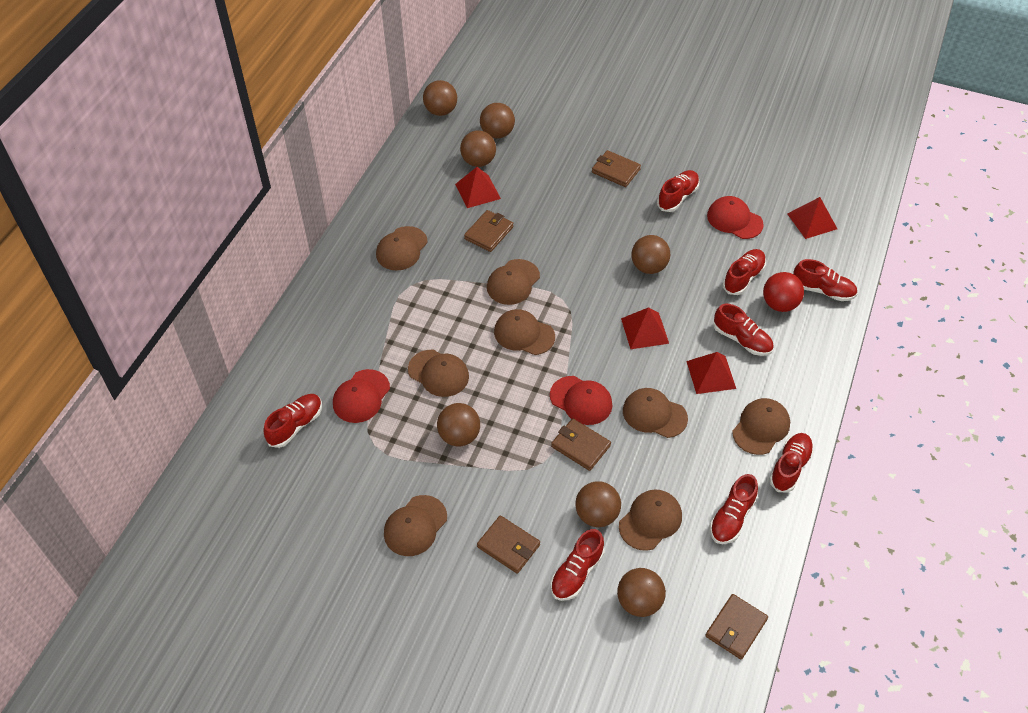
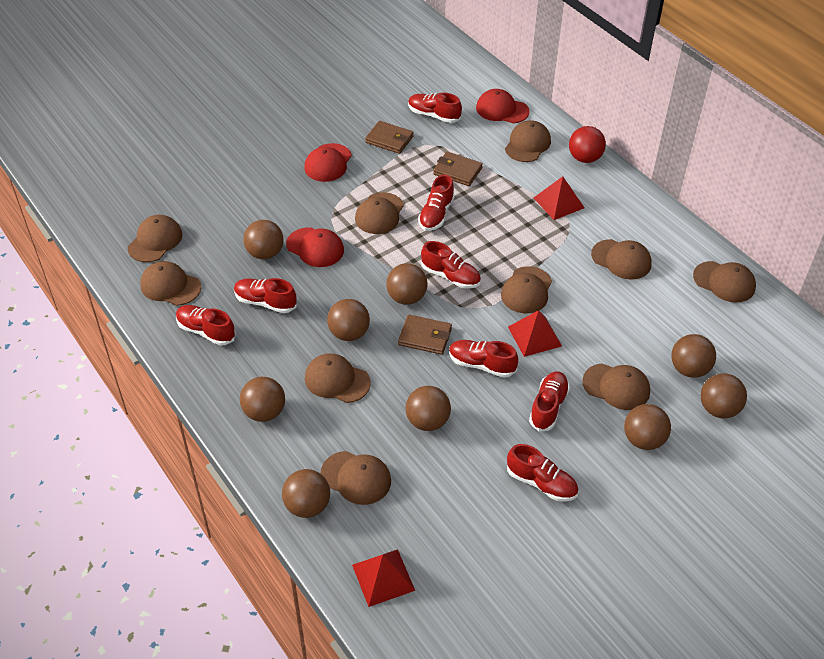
brown ball: [423,80,457,116] [437,403,480,446] [460,130,496,167] [480,103,515,138] [575,481,621,527] [617,568,666,617] [631,235,670,274] = 7 -> [240,377,285,422] [243,220,284,260] [282,469,330,518] [327,299,370,341] [386,263,428,305] [406,386,451,431] [624,404,671,450] [671,334,716,378] [701,373,747,418] = 9
brown cap: [376,226,428,271] [384,495,447,556] [408,350,469,397] [487,259,540,305] [494,309,555,355] [619,490,682,551] [623,388,688,438] [732,398,790,455] = 8 -> [128,215,182,262] [140,261,201,306] [305,353,371,403] [320,451,391,505] [355,192,404,234] [501,266,552,313] [505,120,551,162] [582,363,650,410] [591,239,652,280] [693,261,756,302] = 10
brown wallet: [464,210,513,252] [477,515,540,574] [551,418,611,471] [592,150,641,187] [705,594,768,659] = 5 -> [365,121,414,154] [398,314,452,355] [433,152,483,186] = 3
red pyramid: [455,167,501,208] [621,307,669,349] [686,352,736,394] [788,197,837,239] = 4 -> [352,549,415,607] [508,310,562,357] [534,176,584,220] = 3

